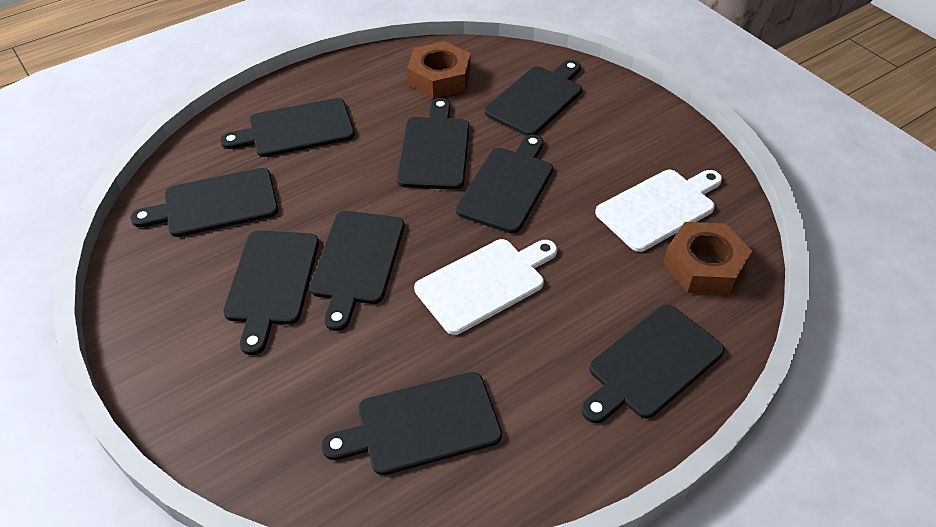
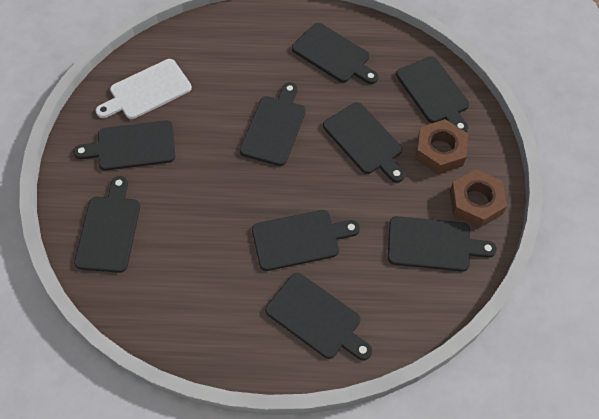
white cutting board: [414,239,557,335] [595,170,722,252] = 2 -> [96,59,192,119] = 1

